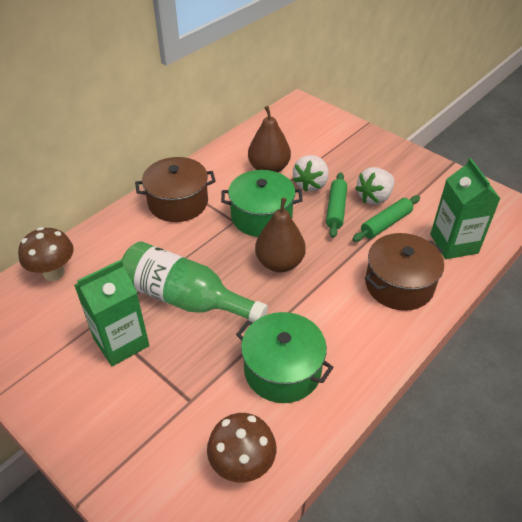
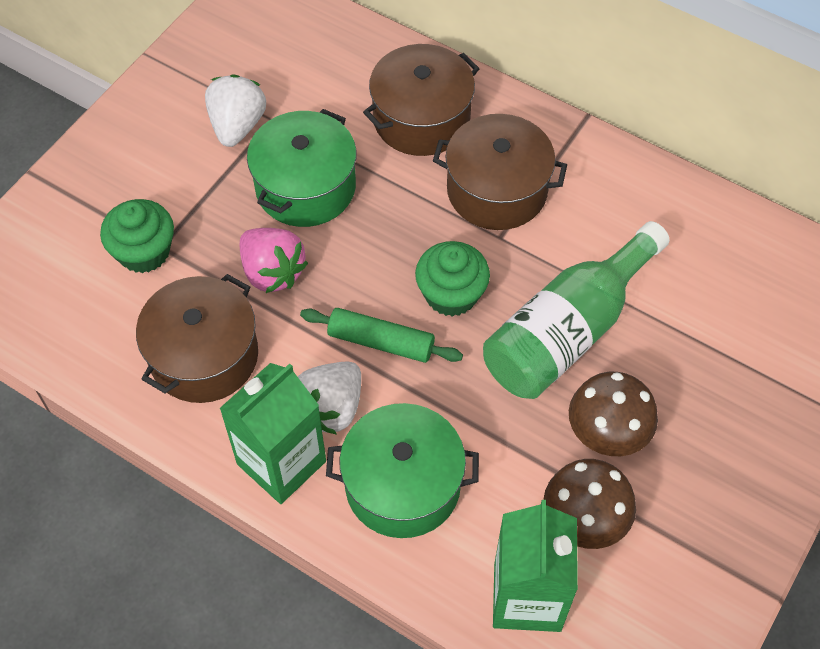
brown pear: [248,106,291,172] [255,198,306,272] = 2 -> none = 0
brown pot: [135,157,216,222] [365,233,444,311] = 2 -> [136,274,258,403] [363,44,480,156] [433,114,567,230] = 3
green cupcake: none = 0 -> [100,199,174,273] [415,241,490,317] = 2
green rolling pin: [326,173,347,238] [352,195,420,242] = 2 -> [300,308,463,363] = 1
pink strawberry: none = 0 -> [240,228,308,293] = 1

